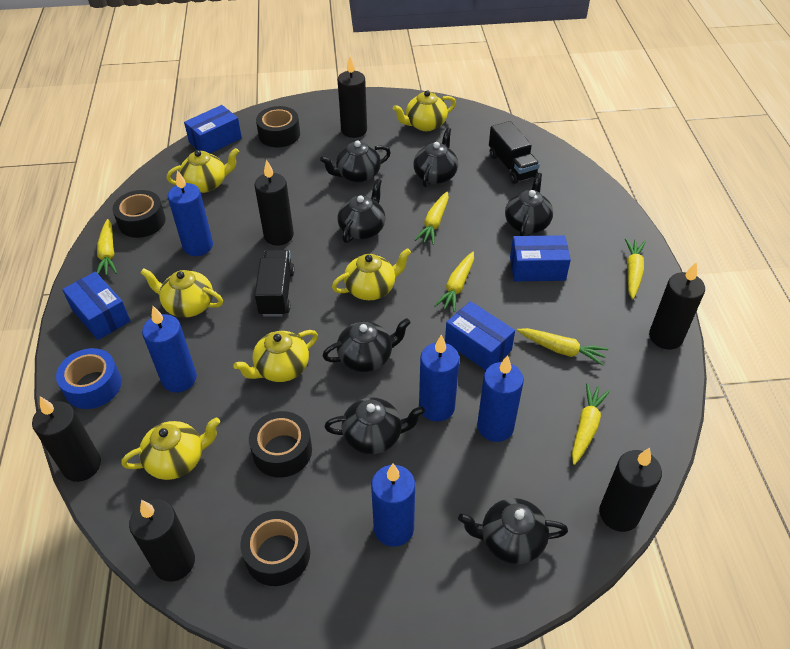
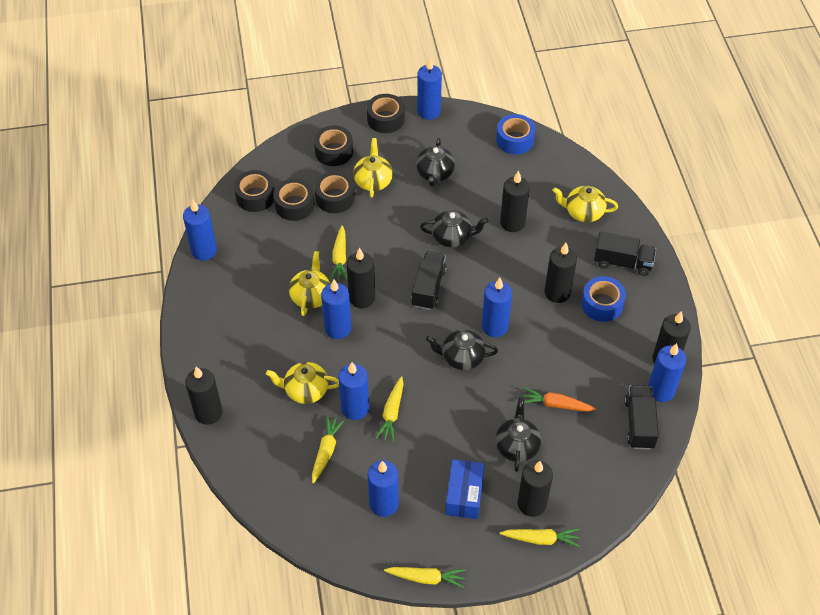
black tape: [112,190,166,238] [241,511,310,586] [249,411,312,478] [256,106,300,147] = 4 -> [234,170,274,212] [273,179,314,221] [314,126,353,166] [315,171,355,213] [367,94,404,133] = 5
black teapot: [320,140,391,183] [323,318,411,372] [324,398,425,454] [337,179,385,243] [413,128,458,187] [458,498,568,564] [505,173,553,236] = 7 -> [416,138,455,187] [420,210,488,248] [426,329,498,370] [495,397,541,472] = 4
black truck: [255,250,295,317] [489,121,540,184] = 2 -> [411,251,447,310] [594,232,656,276] [624,385,659,450] = 3
blue box: [62,272,130,340] [184,105,242,153] [445,301,515,370] [510,235,571,281] = 4 -> [445,459,485,519] = 1
blue candle: [142,306,197,392] [168,170,213,256] [371,464,415,547] [419,335,460,422] [477,355,524,442] = 5 -> [183,199,217,261] [321,279,351,339] [338,362,369,420] [368,460,399,517] [417,58,442,120] [482,278,512,337] [648,343,686,402] = 7
blue tape: [56,348,122,409] = 1 -> [496,114,535,154] [581,276,626,322] = 2
orange carrot: none = 0 -> [522,388,596,412] = 1
yellow carrot: [97,219,117,275] [415,192,449,245] [434,252,474,312] [517,328,608,366] [572,383,610,465] [625,238,646,300] = 6 -> [312,415,345,483] [330,225,348,281] [376,376,403,442] [384,567,466,588] [500,528,580,547] = 5
yellow teapot: [121,417,220,480] [140,268,223,318] [167,148,239,193] [233,330,318,382] [332,248,411,300] [393,90,456,131] = 6 -> [266,362,339,404] [289,251,330,316] [353,138,393,198] [552,186,618,222] = 4

